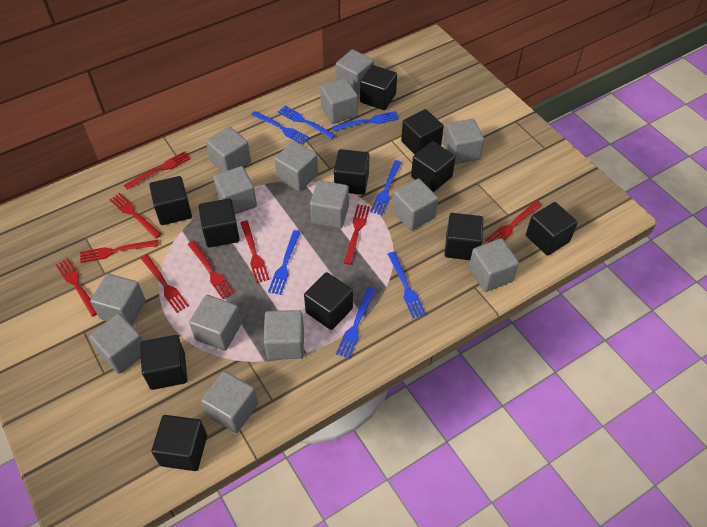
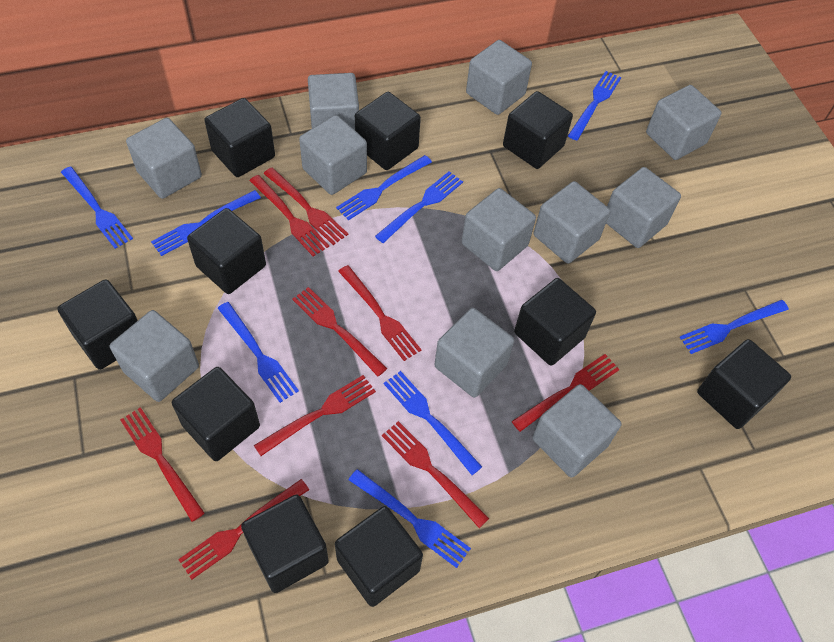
black cube: [140,335,187,390] [149,176,192,225] [151,415,207,471] [199,198,240,248] [304,272,353,330] [334,149,369,195] [360,65,397,110] [401,109,444,154] [411,141,456,192] [444,213,484,260] [526,202,578,256] = 11 -> [57,279,138,370] [172,367,260,461] [187,208,266,294] [204,98,275,177] [241,495,329,593] [335,506,423,607] [355,92,421,170] [503,91,573,169] [514,278,596,366] [697,339,791,429] = 10
blue fork: [251,111,310,145] [268,230,301,295] [278,106,335,139] [332,111,399,131] [336,288,375,359] [370,160,402,215] [388,252,426,318] = 7 -> [61,166,133,249] [151,190,261,256] [218,302,299,403] [336,155,432,220] [349,469,471,568] [375,171,463,243] [384,371,482,475] [568,71,621,141] [680,300,789,354] = 9
grey cube: [89,314,143,374] [90,274,146,325] [189,295,242,351] [201,371,258,433] [206,126,251,172] [213,166,257,214] [264,310,304,360] [274,141,318,191] [310,180,349,228] [320,78,358,124] [336,49,374,95] [393,179,438,231] [443,119,484,164] [469,238,519,292] = 14 -> [110,310,199,402] [126,118,202,199] [299,115,367,195] [308,73,359,130] [434,308,514,398] [462,188,536,271] [466,40,532,115] [532,384,622,478] [534,181,610,264] [606,167,681,248] [646,85,721,160] = 11

